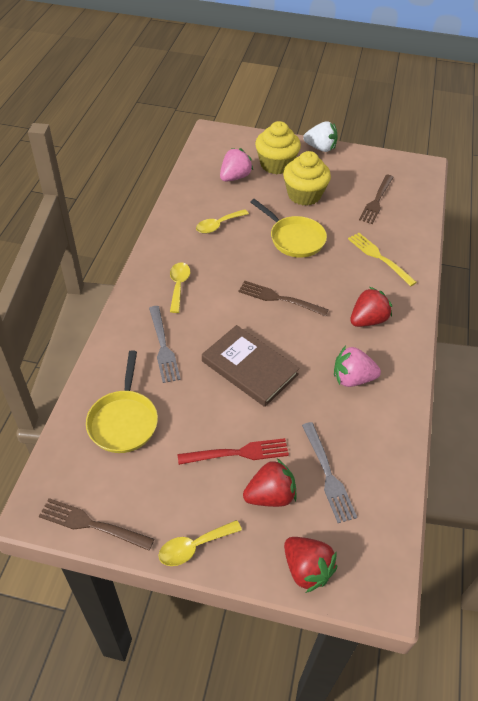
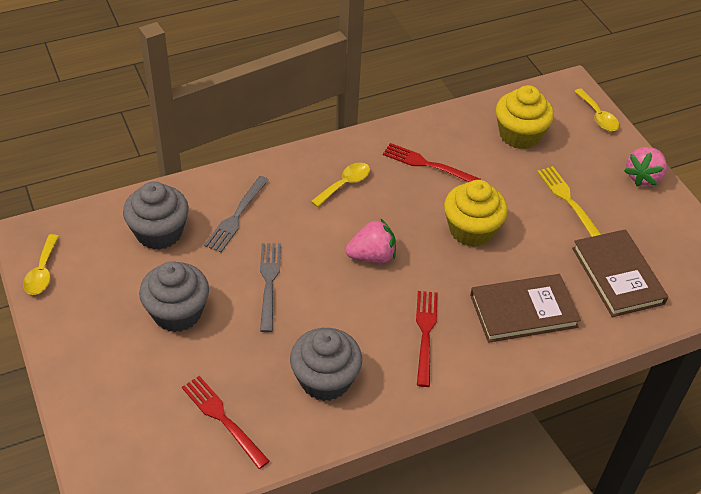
brown book: [202,325,300,407] = 1 -> [470,274,581,343] [572,229,668,317] = 2
brown fork: [39,498,154,551] [238,281,329,316] [359,175,394,224] = 3 -> none = 0
grey cupcake: none = 0 -> [123,182,189,250] [139,261,209,332] [290,328,362,401] = 3
red fork: [178,438,289,465] = 1 -> [182,376,270,469] [383,143,481,182] [416,291,438,387] = 3
red strawberry: [243,458,297,507] [284,537,337,593] [350,287,392,327] = 3 -> none = 0
white strawberry: [303,121,338,152] = 1 -> none = 0
yellow pan: [86,350,158,453] [251,199,327,258] = 2 -> none = 0

